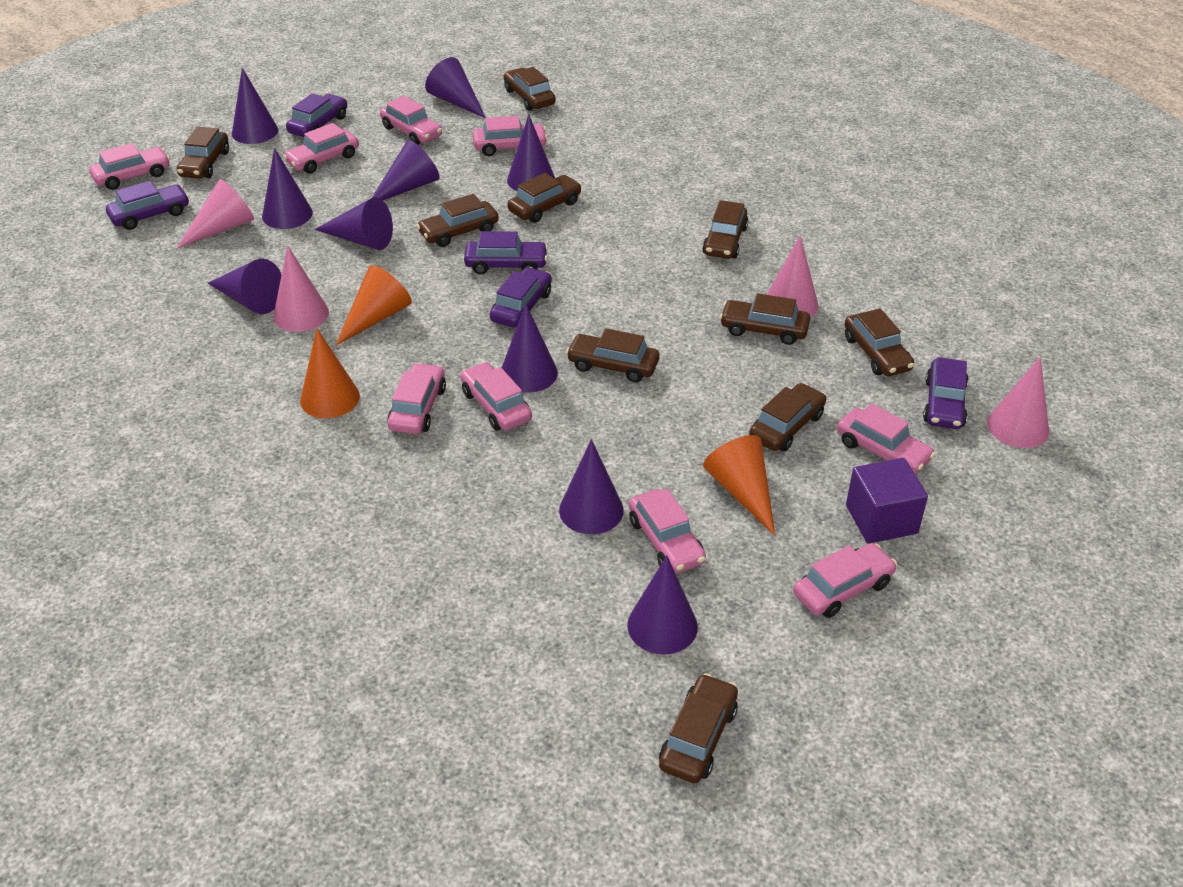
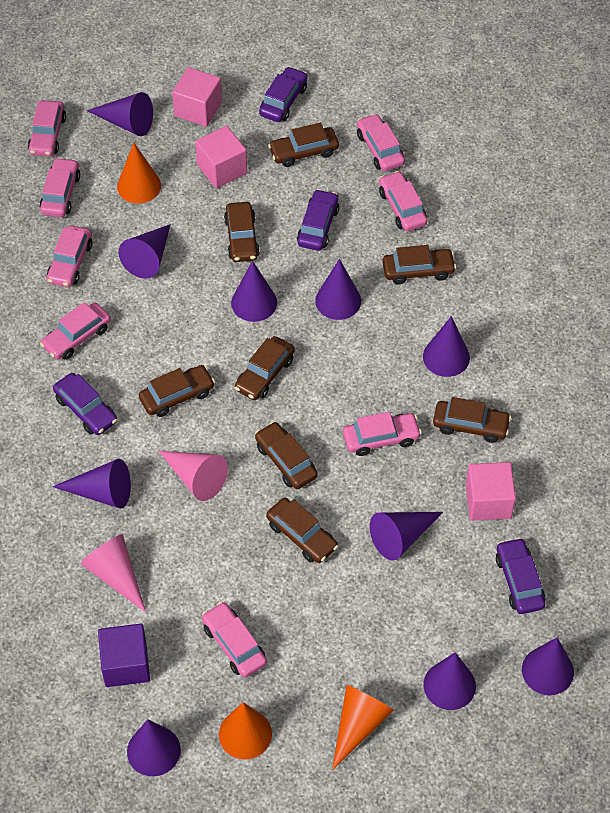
brown car: [177,127,229,179] [416,194,499,247] [504,67,556,111] [508,173,582,223] [566,328,660,382] [659,673,738,783] [702,200,748,259] [720,293,810,345] [749,383,827,452] [845,308,914,376] = 10 -> [139,365,215,417] [224,202,260,262] [235,336,295,400] [255,422,318,489] [266,498,338,563] [268,123,339,167] [383,245,456,284] [433,397,511,443] = 8
pink car: [89,143,170,190] [283,123,359,174] [380,96,442,145] [388,363,446,434] [460,362,532,431] [473,116,548,156] [629,488,706,574] [793,543,897,618] [837,404,936,474] = 9 -> [28,100,66,157] [39,157,80,217] [40,302,111,360] [47,225,93,287] [202,602,267,678] [343,412,422,456] [357,114,405,171] [379,171,427,231] = 8
pink cone: [177,179,254,248] [273,246,329,332] [767,235,818,317] [987,357,1049,448] = 4 -> [81,535,146,613] [159,451,228,501] = 2
pink cube: none = 0 -> [172,67,222,127] [195,126,247,188] [466,462,516,521] = 3
purple car: [106,181,189,230] [286,93,347,137] [464,231,548,274] [490,267,552,328] [923,357,968,429] = 5 -> [53,373,117,435] [259,66,308,122] [297,189,339,251] [496,537,546,614] = 4

